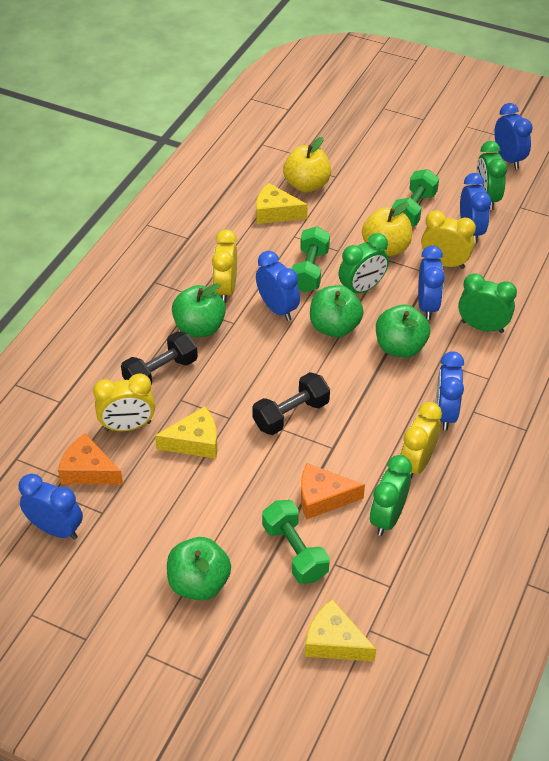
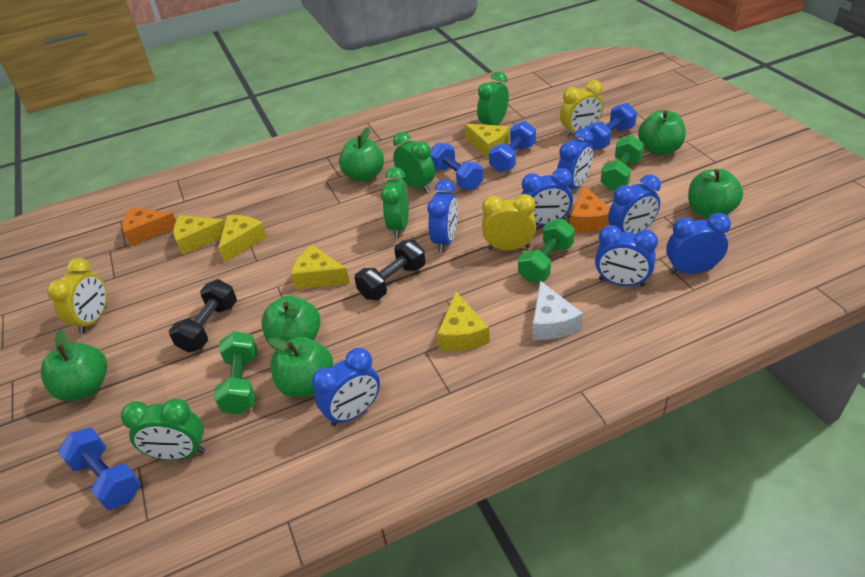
blue clock: [19,473,83,540] [256,251,300,321] [418,246,445,320] [436,351,464,430] [460,173,491,243] [494,103,533,169] = 6 -> [312,348,380,426] [427,179,458,252] [521,168,573,226] [557,128,593,189] [595,225,658,287] [608,175,661,234] [666,213,731,274] = 7
blue dumbbell: none = 0 -> [58,428,141,510] [430,142,483,190] [489,121,536,172] [584,103,637,150] = 4
green apple: [167,537,231,600] [172,283,226,337] [310,285,364,337] [376,305,430,358] = 4 -> [41,330,107,401] [261,296,321,350] [268,337,333,397] [339,127,384,182] [638,110,686,156] [688,169,743,218] = 6
white cheese: none = 0 -> [532,281,583,340] = 1
yellow apple: [283,137,331,192] [362,202,412,256] = 2 -> none = 0
yellow cheese: [155,406,217,458] [256,183,308,224] [305,599,376,662] = 3 -> [173,215,225,255] [218,215,267,262] [291,245,350,289] [437,292,490,351] [465,124,509,158] = 5
yellow clock: [93,373,155,431] [212,230,237,303] [400,402,442,478] [421,210,476,269] = 4 -> [47,258,107,334] [482,194,536,251] [560,80,603,137] = 3

